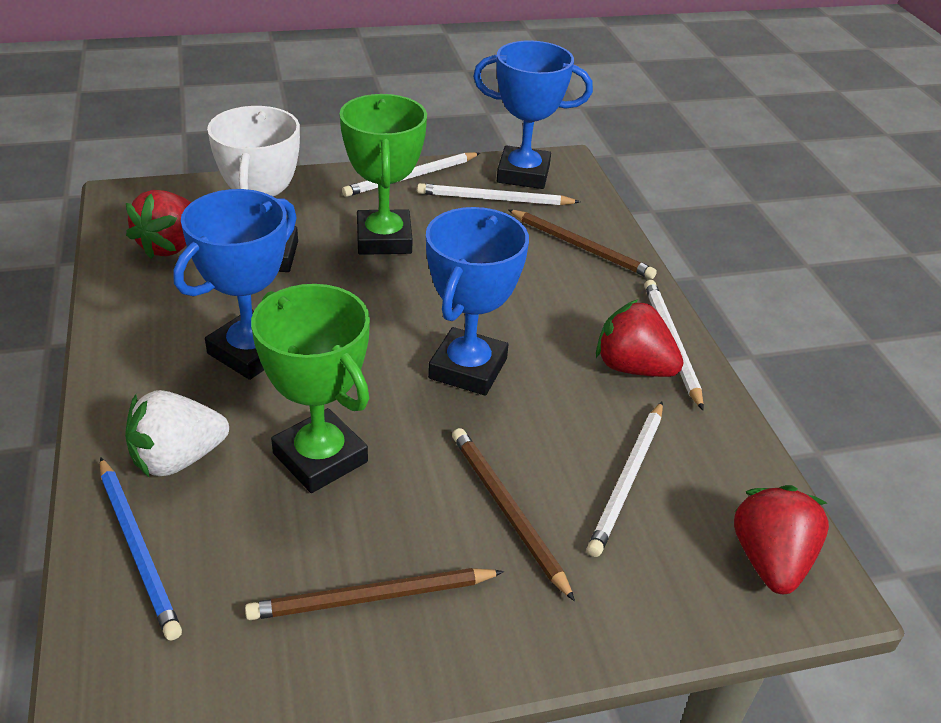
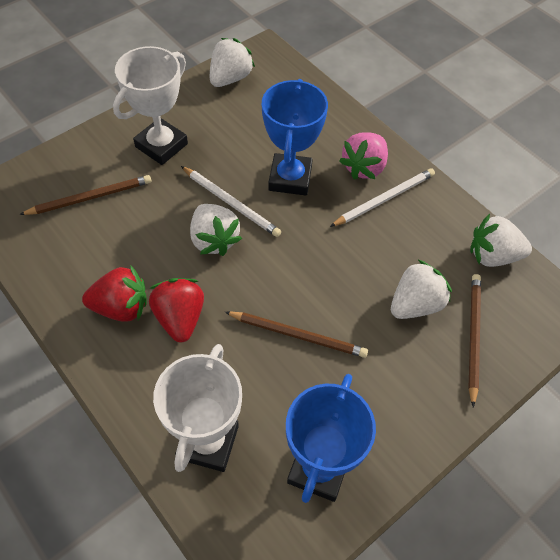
blue pencil: [100,457,182,640] = 1 -> none = 0
blue trophy: [174,189,297,380] [426,207,529,396] [473,40,593,189] = 3 -> [262,79,328,196] [286,374,376,503] = 2
green trophy: [251,284,370,493] [340,94,427,255] = 2 -> none = 0
pink strawberry: none = 0 -> [339,133,388,179] = 1
red strawberry: [126,190,191,259] [596,299,684,377] [734,485,829,594] = 3 -> [82,266,147,322] [149,278,204,343] = 2
white pencil: [342,152,480,197] [417,183,580,205] [587,402,663,557] [645,280,704,410] = 4 -> [181,166,281,237] [330,169,435,227] = 2
white strawberry: [125,390,229,478] = 1 -> [190,204,242,256] [210,38,255,87] [391,260,452,319] [470,214,532,267] = 4
white trophy: [207,106,300,272] = 1 -> [113,46,188,165] [153,344,242,472] = 2

